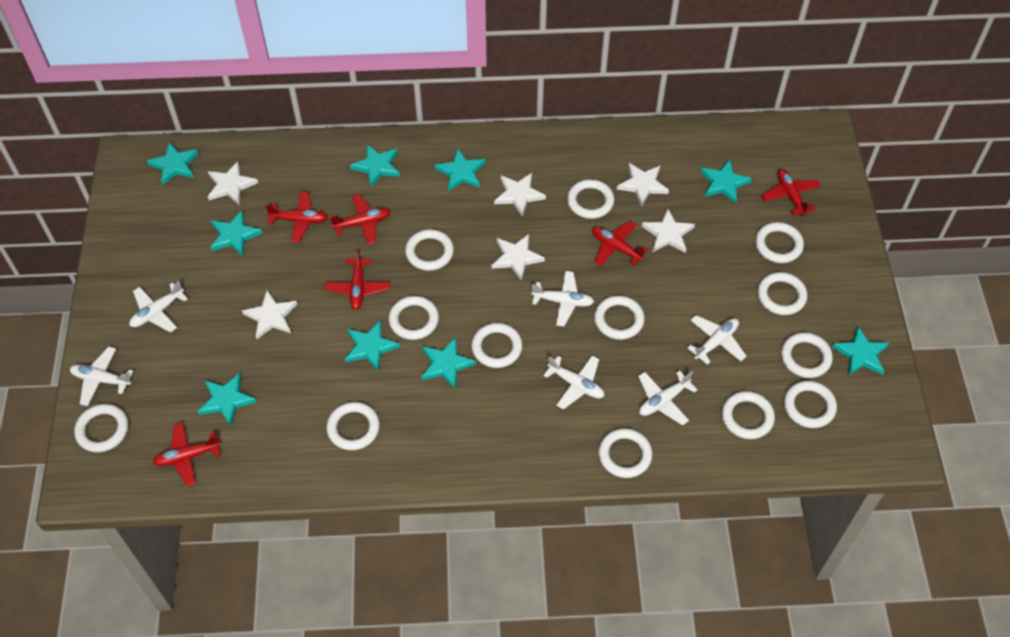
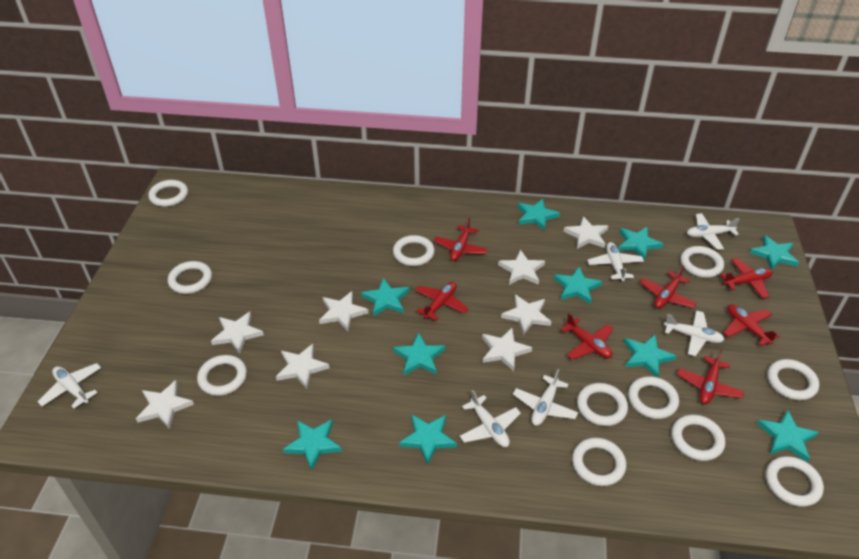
red plane: [153,423,221,486] [265,191,328,242] [325,249,390,310] [330,194,391,245] [592,221,648,266] [761,169,821,216] = 6 -> [415,282,468,321] [434,218,488,261] [560,313,613,360] [640,266,697,309] [677,350,744,404] [720,258,773,299] [723,304,779,346] = 7
turquoise star: [147,142,199,185] [198,373,257,426] [210,211,262,256] [345,320,400,371] [350,144,400,187] [422,337,476,389] [435,148,486,191] [700,159,752,203] [832,326,889,375] = 9 -> [283,419,342,471] [361,278,409,316] [393,333,445,375] [399,414,457,465] [518,199,560,231] [554,266,602,304] [618,227,663,260] [624,335,676,377] [750,235,799,270] [757,410,819,462] = 10
white ring: [74,404,128,452] [326,402,380,450] [389,296,439,340] [405,229,454,271] [471,323,522,368] [567,179,614,219] [594,295,645,340] [598,428,652,478] [722,391,775,439] [755,222,804,263] [757,272,807,315] [781,332,833,378] [784,381,837,428] = 13 -> [148,180,188,207] [168,261,212,294] [197,355,247,396] [393,235,435,266] [572,438,626,486] [577,383,628,426] [628,376,679,419] [671,415,725,461] [680,246,724,278] [766,456,824,507] [767,359,819,400] = 11
white star: [208,161,258,205] [242,290,298,339] [492,234,545,281] [494,173,546,217] [617,163,669,207] [642,209,695,253] = 6 -> [136,380,194,429] [211,312,264,354] [276,344,329,389] [319,291,368,331] [482,328,532,371] [498,250,545,285] [501,295,551,335] [563,216,608,249] = 8

